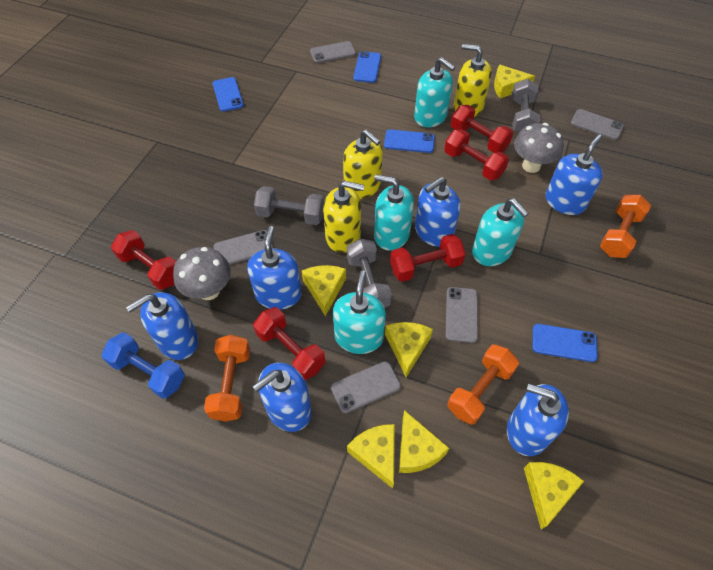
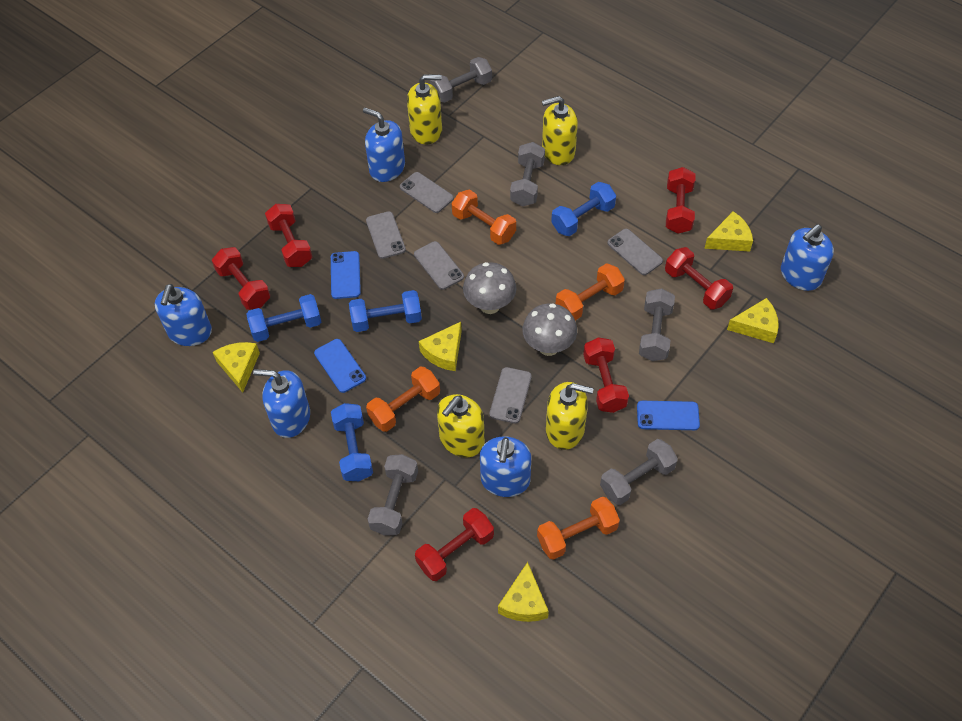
blue dumbbell: [101,332,185,399] = 1 -> [246,294,321,342] [331,403,373,481] [349,290,422,332] [551,182,616,236] = 4
blue phone: [213,77,244,112] [353,51,381,83] [384,129,435,153] [532,324,598,362] = 4 -> [314,339,366,393] [331,251,361,299] [637,401,700,430] = 3
blue soap dispenser: [126,292,198,360] [247,226,302,310] [253,363,312,432] [415,177,461,247] [507,384,569,456] [545,134,603,215] = 6 -> [155,284,212,346] [253,369,310,438] [363,108,405,182] [480,436,531,497] [781,224,834,291] = 5
grey dumbbell: [254,186,324,225] [347,239,392,308] [512,79,540,133] = 3 -> [368,454,418,536] [430,57,492,103] [510,142,545,206] [600,439,678,505] [639,288,675,361] = 5
orange dumbbell: [204,335,250,422] [447,344,519,425] [600,195,651,258] = 3 -> [366,366,440,432] [452,190,516,245] [537,497,620,560] [556,263,625,320] = 4
red dumbbell: [111,230,176,290] [253,307,326,380] [390,234,465,282] [444,129,509,180] [451,105,513,153] = 5 -> [212,247,270,310] [265,204,312,267] [415,508,494,581] [583,337,629,413] [665,247,733,309] [666,167,695,234] = 6
turquoise soap dispenser: [333,270,386,354] [374,174,414,251] [414,57,455,127] [472,198,529,266] = 4 -> none = 0
yellow cheese: [302,265,346,316] [347,424,395,489] [385,322,433,377] [399,410,449,473] [494,65,535,98] [524,462,584,529] = 6 -> [213,342,260,393] [419,322,462,371] [498,562,549,622] [704,211,753,252] [727,298,779,343] = 5
yellow soap dispenser: [323,181,364,253] [343,129,383,199] [454,44,492,117] = 3 -> [407,74,442,145] [437,394,485,457] [542,96,578,165] [546,382,594,450] = 4

